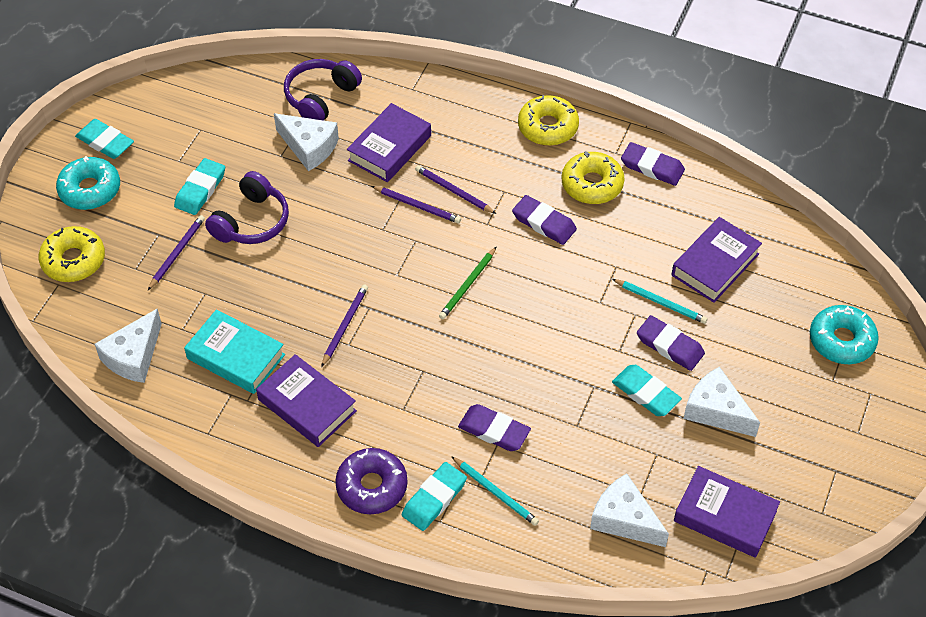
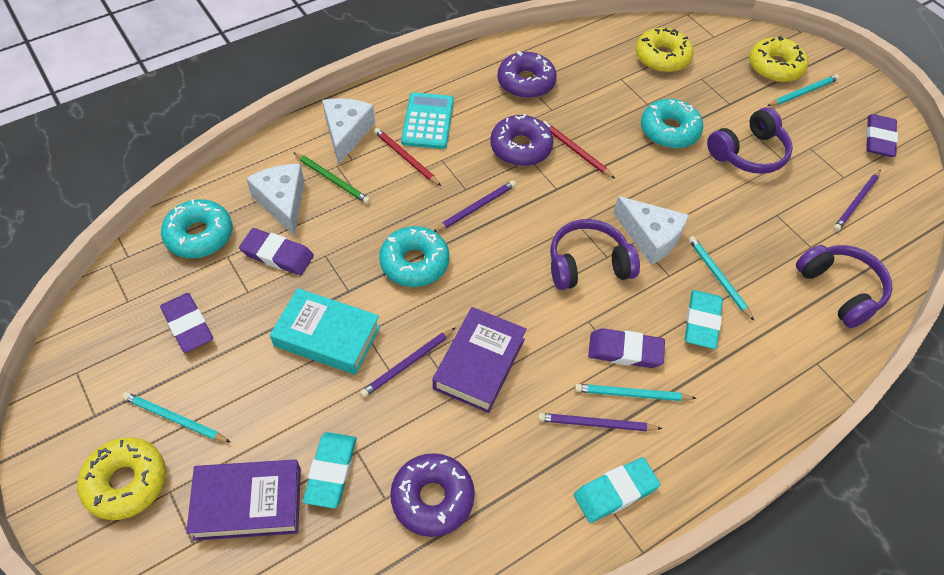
purple book: [256,354,357,447] [347,103,431,182] [671,217,762,303] [674,466,780,558] = 4 -> [186,459,301,541] [433,307,526,413] = 2
purple donut: [335,448,407,514] = 1 -> [390,453,475,537] [490,114,553,166] [497,51,557,99] = 3
purple headphones: [205,171,289,244] [284,59,362,120] = 2 -> [550,219,640,290] [707,107,793,174] [796,245,893,328] = 3
red pencil: none = 0 -> [374,128,441,186] [543,121,615,179] = 2
turquoise calculator: none = 0 -> [401,92,454,149] = 1
turquoise donut: [56,156,120,210] [810,305,879,364] = 2 -> [161,199,233,258] [379,226,449,287] [641,99,703,149] = 3
turquoise eraser: [75,119,134,159] [174,158,225,215] [402,462,467,531] [612,365,682,416] = 4 -> [303,432,356,508] [574,457,661,523] [685,290,723,349] = 3
turquoise pencil: [451,456,539,526] [612,279,708,324] = 2 -> [122,392,231,443] [575,384,696,401] [688,236,754,321] [767,74,839,106] = 4
white cheese: [95,309,162,383] [274,113,339,171] [590,474,669,547] [683,367,760,437] = 4 -> [246,164,304,236] [322,98,375,165] [613,196,688,265] = 3

